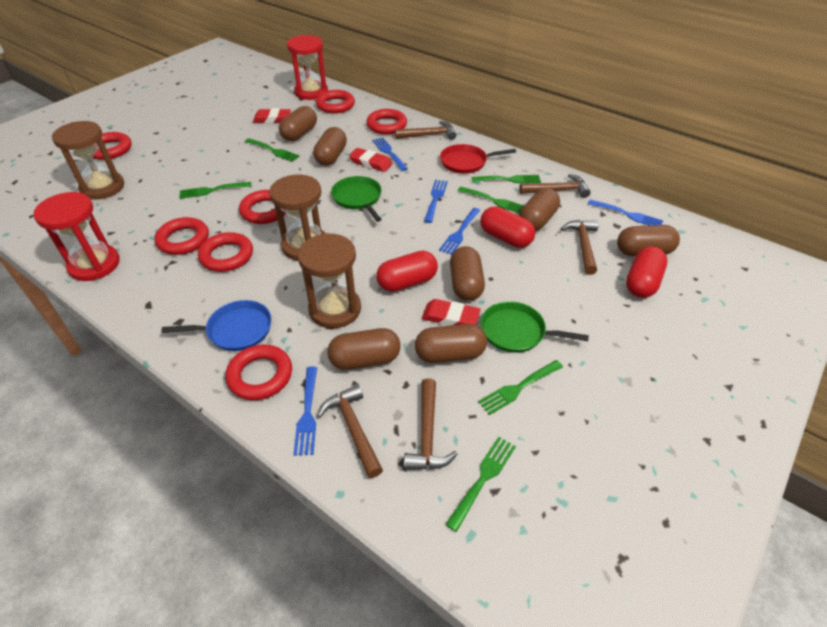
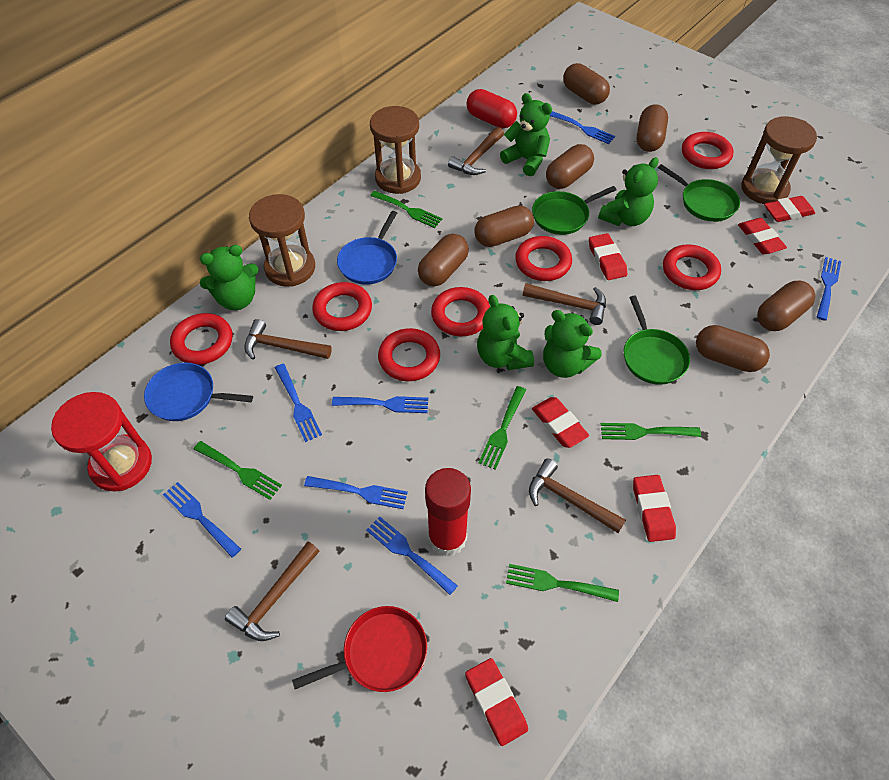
blue fork: [293,366,317,456] [372,137,408,171] [424,180,448,223] [439,208,481,255] [588,200,663,225] = 5 -> [163,482,241,557] [275,364,322,442] [304,476,408,509] [332,396,428,413] [366,516,458,595] [550,111,615,144] [817,257,841,321] = 7
blue pan: [162,300,272,351] = 1 -> [144,363,253,421] [337,211,397,285] = 2
green fork: [179,182,251,199] [245,138,300,162] [445,437,516,532] [458,187,524,213] [472,175,541,183] [478,360,563,415] = 6 -> [194,441,282,500] [370,191,443,228] [478,386,526,470] [506,564,619,602] [601,423,701,440] = 5
green pan: [331,176,382,222] [481,301,589,353] = 2 -> [532,186,616,235] [624,296,690,385] [658,164,740,222] = 3
green teddy bear: none = 0 -> [199,245,258,310] [477,295,534,370] [500,93,552,176] [543,310,602,378] [598,157,659,226] = 5
red capsule: [376,251,438,292] [480,206,535,248] [626,246,667,298] = 3 -> [466,89,517,128] = 1
red eraser: [253,108,291,123] [349,148,392,172] [422,299,481,326] = 3 -> [465,658,528,746] [532,397,589,448] [589,233,627,280] [633,475,676,542] [738,218,787,254] [764,196,815,222] = 6
red glue stick: none = 0 -> [425,468,471,556] = 1
red hourglass: [33,192,120,281] [287,35,328,100] = 2 -> [51,392,152,492] = 1

